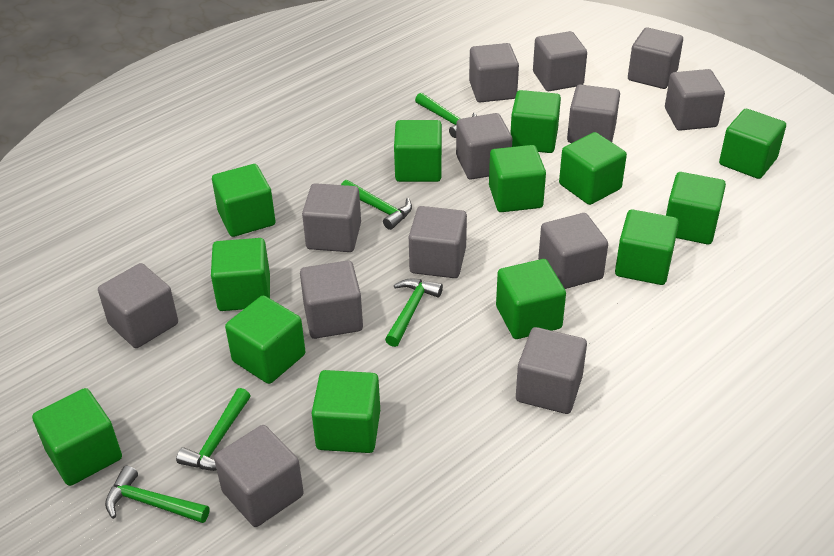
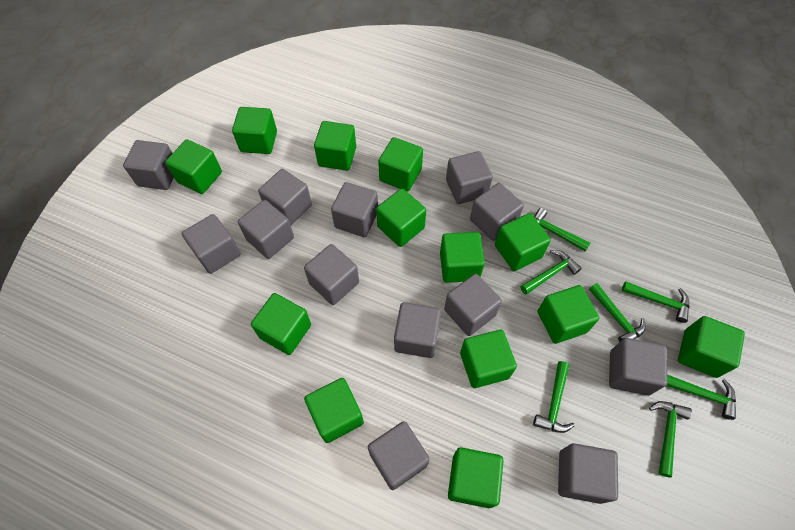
green hammer: [105,466,209,523] [176,388,251,471] [341,180,412,230] [385,278,443,347] [415,93,477,138] = 5 -> [520,250,582,294] [533,361,575,433] [534,208,590,252] [589,283,646,342] [622,281,689,323] [649,401,692,477] [666,375,736,420] = 7

